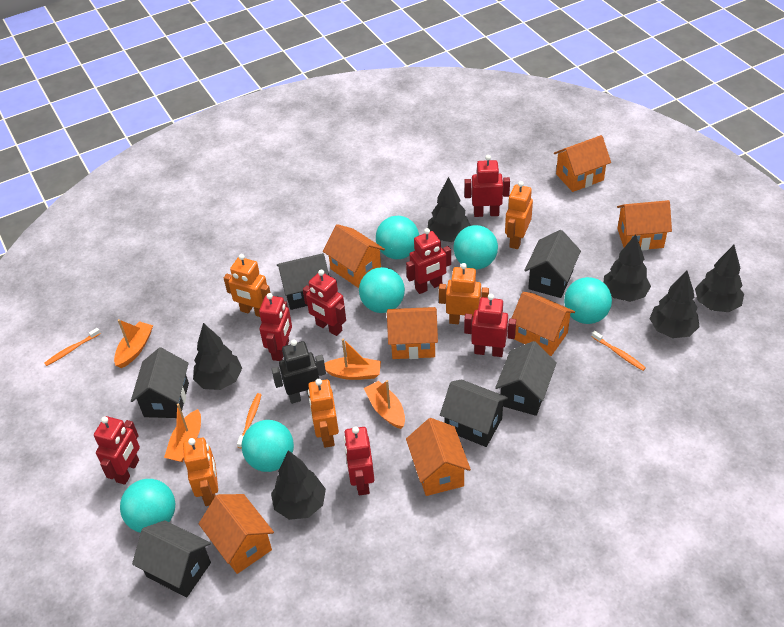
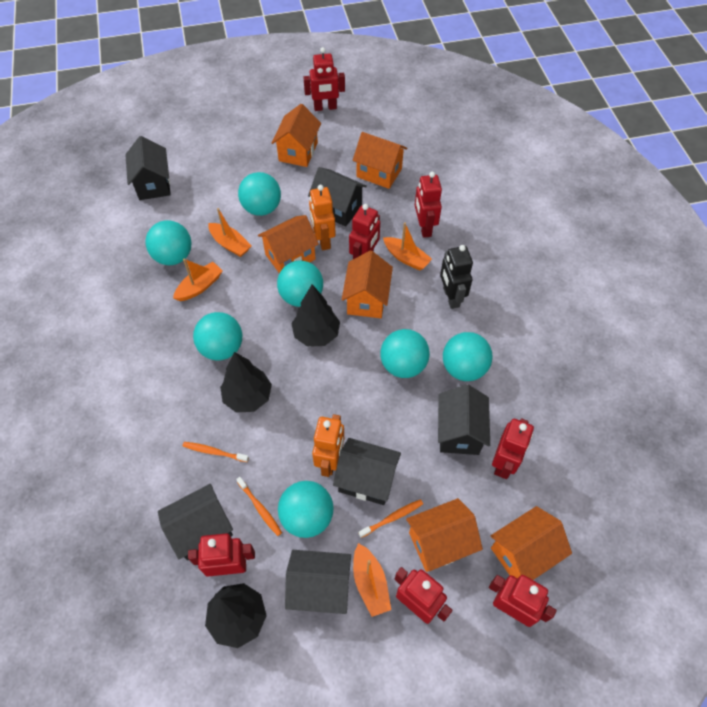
black tree: [193,323,242,390] [271,450,326,520] [428,177,471,242] [604,234,651,302] [650,270,700,338] [695,245,744,312] = 6 -> [205,583,267,648] [220,352,272,413] [291,284,340,347] = 3
orange house: [199,494,274,574] [323,224,385,288] [387,307,438,359] [406,418,471,496] [511,292,575,356] [554,135,611,192] [617,200,672,251] = 7 -> [258,215,319,273] [272,104,321,167] [342,251,393,318] [353,132,407,189] [406,498,483,572] [491,506,572,580] = 6
orange robot: [183,438,218,506] [224,254,270,317] [308,379,339,448] [439,263,489,324] [505,181,533,249] = 5 -> [309,185,336,250] [312,414,344,477] = 2
turquoise ball: [120,479,175,533] [242,420,294,472] [359,267,405,313] [376,216,419,259] [453,225,498,270] [564,277,612,324] = 6 -> [145,220,192,265] [193,312,242,360] [238,172,281,216] [277,260,323,307] [278,481,334,538] [380,329,430,378] [443,332,493,381] = 7

